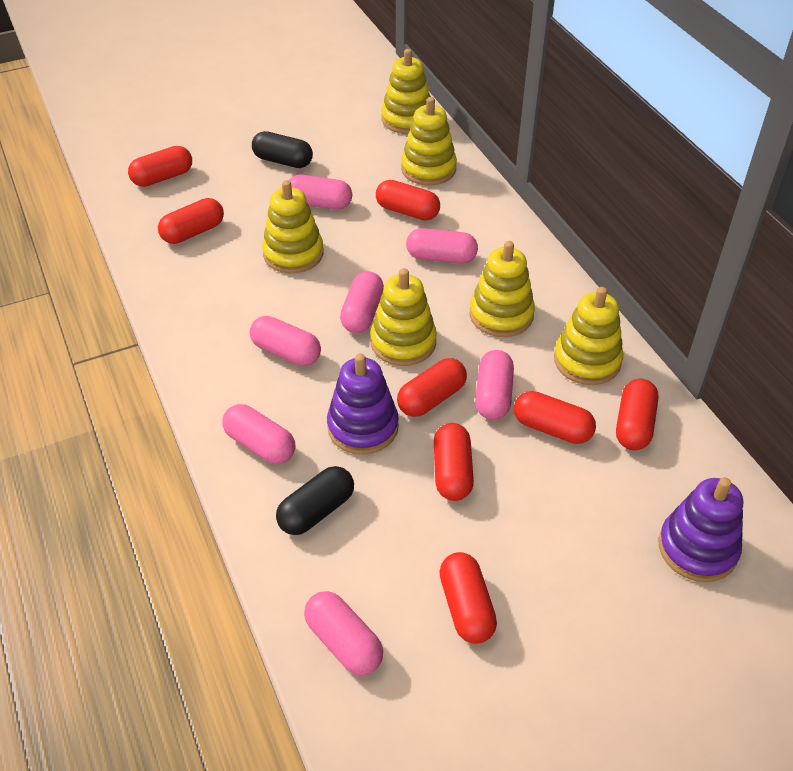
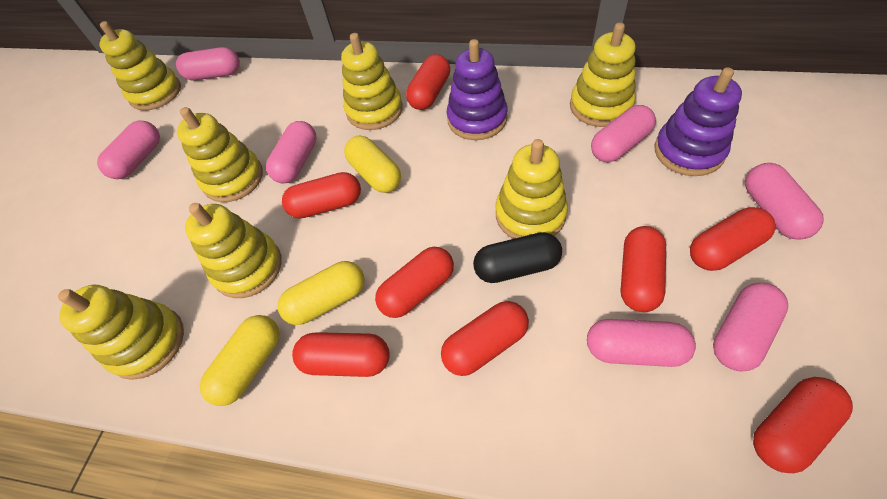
black capsule: [252,131,313,168] [276,466,354,535] = 2 -> [473,232,562,283] = 1
yellow capsule: none = 0 -> [200,315,279,406] [278,261,364,325] [344,136,401,193] = 3
yellow stacking toy: [262,180,324,273] [370,268,437,366] [381,49,431,134] [401,97,457,185] [469,241,535,337] [554,287,624,385] = 6 -> [58,285,184,380] [99,21,181,111] [177,107,263,202] [185,203,282,298] [341,33,403,130] [496,139,568,239] [570,23,636,127] = 7

